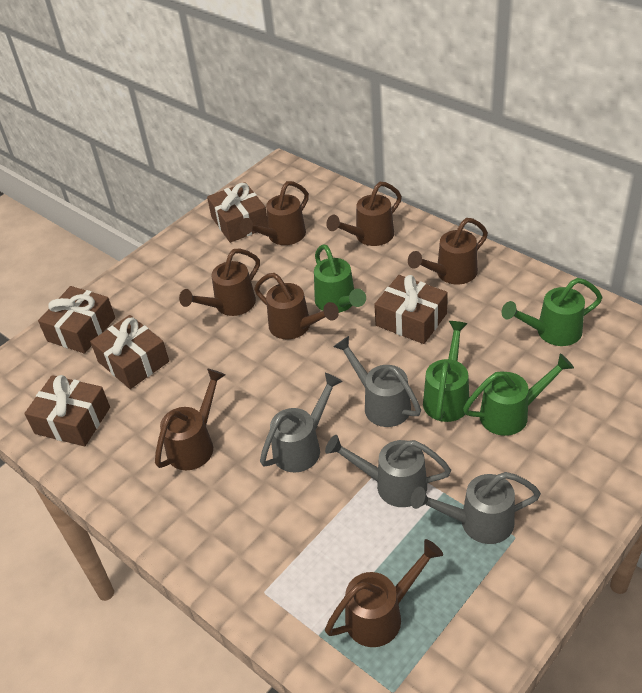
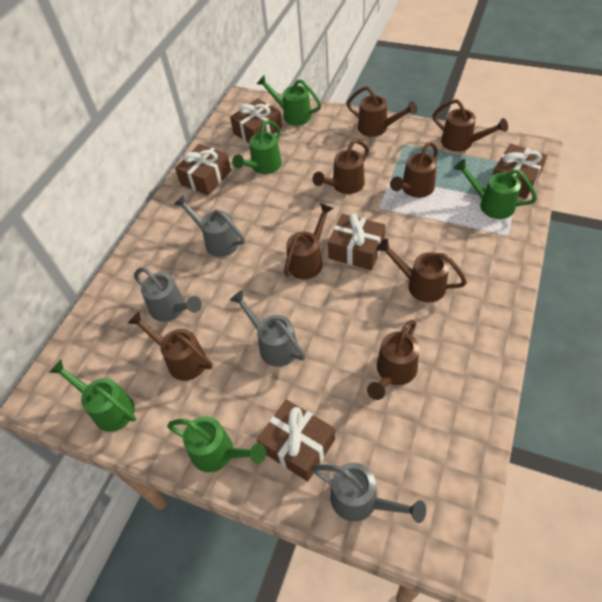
brown watering can: [155,369,226,470] [179,249,260,316] [240,181,309,245] [254,273,339,339] [325,539,443,647] [326,182,402,246] [408,218,488,285] = 7 -> [128,311,212,381] [284,203,334,280] [312,139,369,194] [347,86,417,137] [367,320,419,400] [376,238,467,303] [390,142,438,198] [432,99,508,152] = 8
green watering can: [314,244,366,313] [423,321,469,422] [463,353,574,436] [502,278,602,346] = 4 -> [49,360,136,432] [167,416,266,472] [232,120,282,174] [257,75,321,126] [454,159,537,219] = 5

